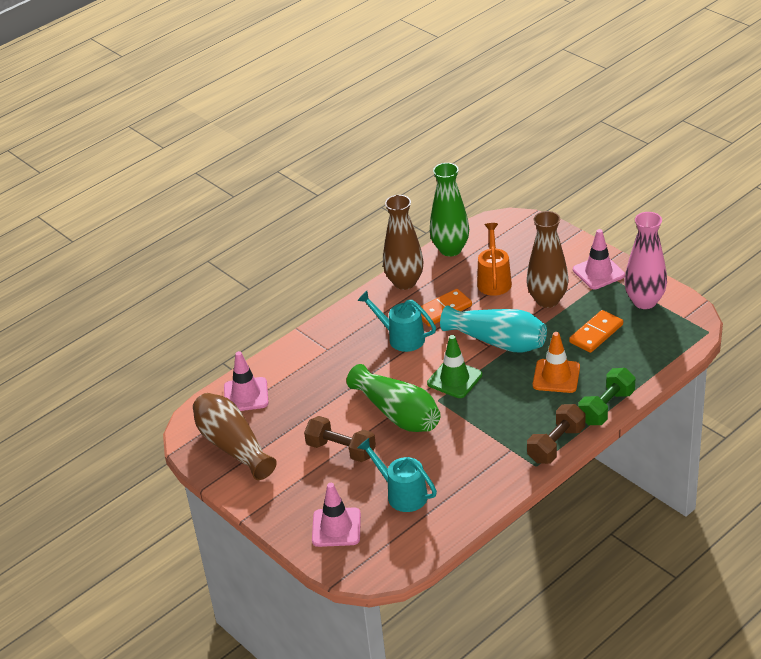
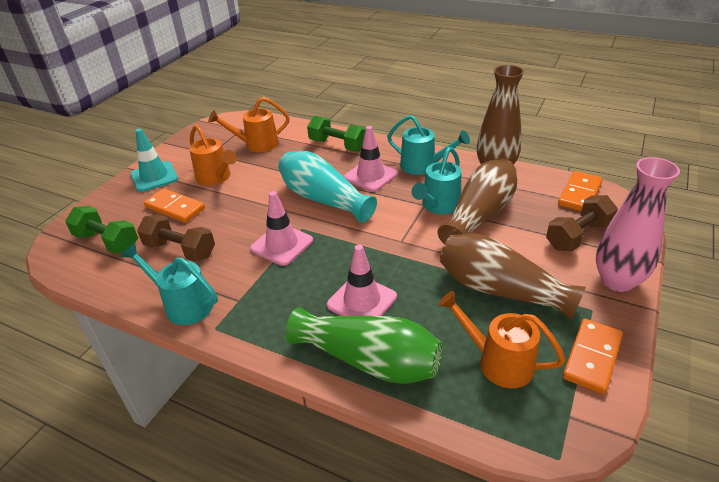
green dumbbell: [579,368,635,425] = 1 -> [65,206,138,254] [307,116,366,152] = 2
green traffic cone: [427,335,482,398] = 1 -> none = 0
green vase: [347,364,441,432] [430,163,469,256] = 2 -> [286,307,443,384] = 1
orange domino: [421,289,472,327] [569,310,623,353] = 2 -> [144,188,205,223] [558,171,603,211] [563,318,623,394] = 3
orange traffic cone: [533,332,580,393] = 1 -> none = 0
orange watering can: [477,223,512,296] = 1 -> [189,125,237,186] [208,97,289,152] [438,291,566,388] = 3
turquoise traffic cone: none = 0 -> [131,128,178,192] = 1
turquoise watering can: [357,438,437,512] [358,291,436,352] = 2 -> [121,243,218,325] [387,115,470,175] [412,147,461,214] = 3

